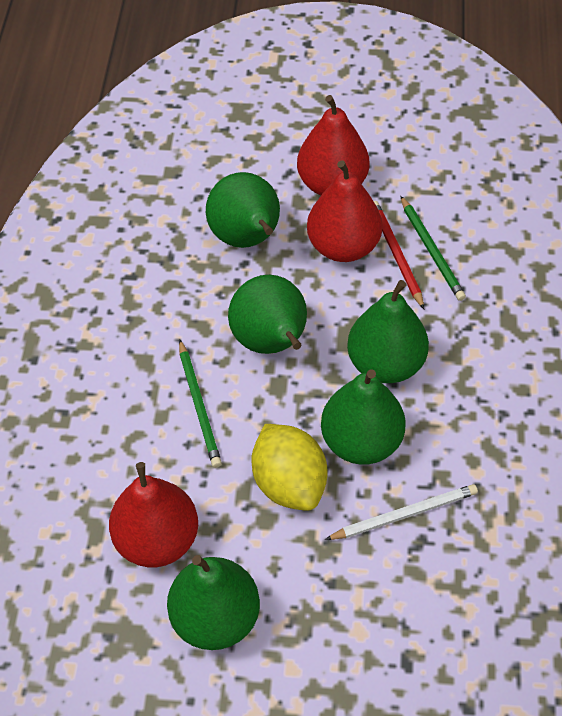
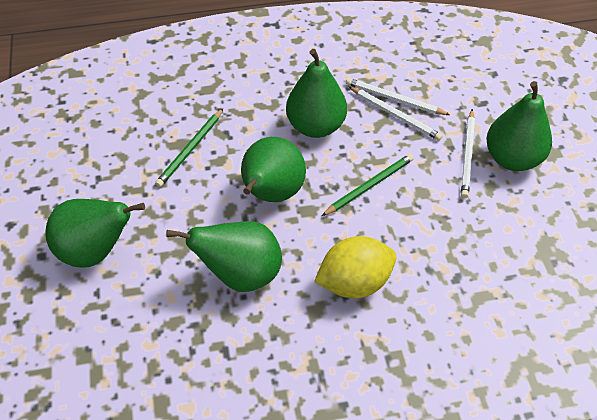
red pear: [109,462,198,567] [297,95,369,195] [307,160,382,262] = 3 -> none = 0
red pencil: [374,201,424,309] = 1 -> none = 0
white pencil: [325,484,478,540] = 1 -> [346,78,450,115] [348,86,443,141] [461,109,475,198] = 3

